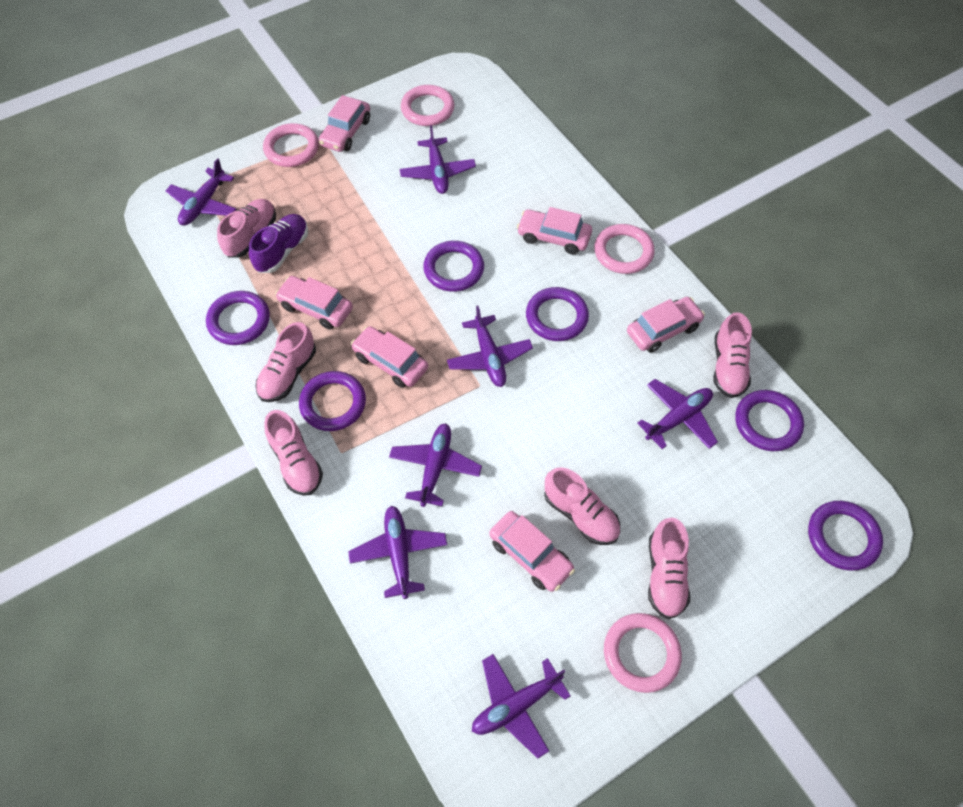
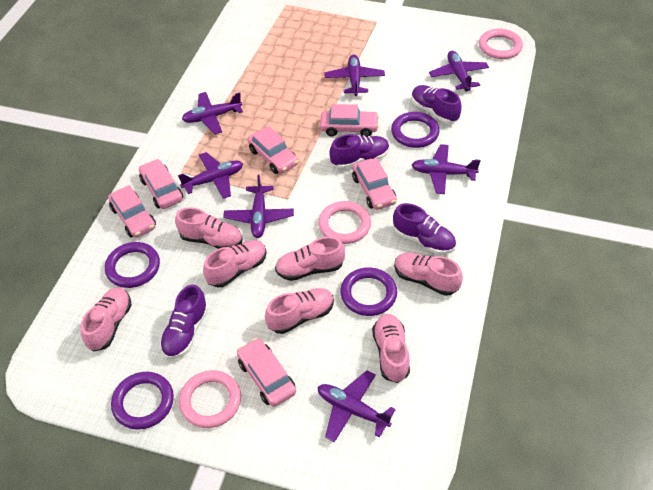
pink ring: [263,123,319,167] [401,85,454,126] [594,224,655,274] [604,613,682,693] = 4 -> [179,370,241,428] [318,201,371,244] [479,29,523,59] = 3
pink shoe: [217,199,276,257] [255,322,316,402] [264,410,323,496] [544,467,620,545] [648,518,690,619] [713,312,752,398] = 6 -> [81,287,132,352] [175,207,242,249] [203,240,267,287] [265,288,334,334] [275,237,345,281] [372,314,410,383] [394,252,463,296] = 7
purple ring: [206,291,270,345] [299,371,366,431] [423,241,484,292] [526,287,589,341] [735,390,804,451] [808,501,883,571] = 6 -> [105,242,160,288] [111,372,174,430] [340,267,397,316] [391,112,440,148] = 4
purple shoe: [249,214,308,273] = 1 -> [160,285,208,359] [329,134,389,169] [393,203,456,254] [411,85,462,123] = 4

